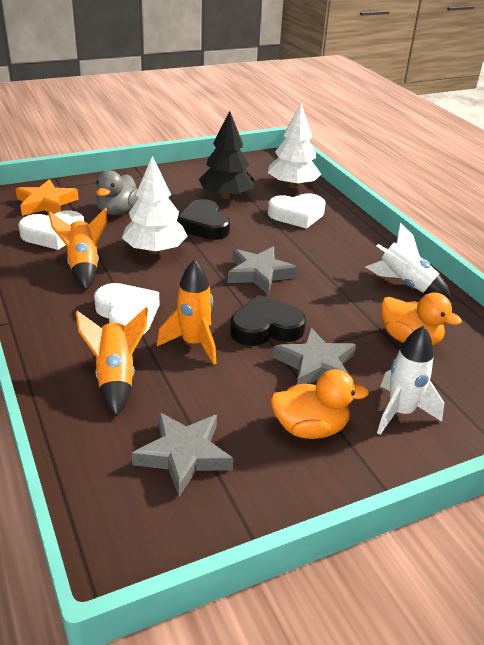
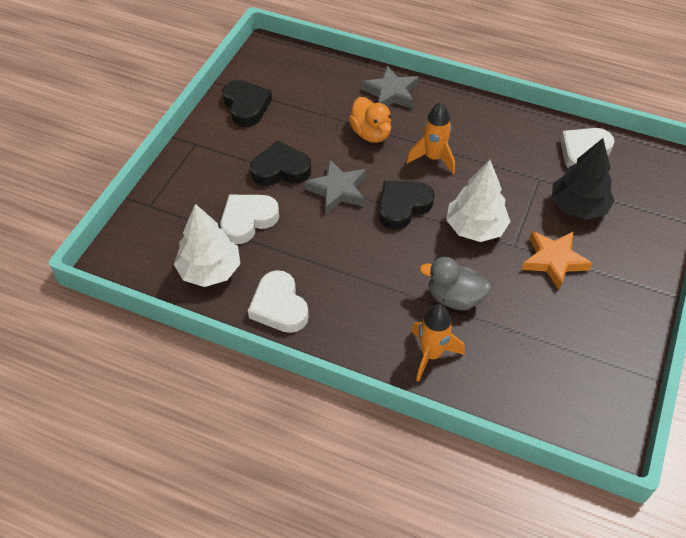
black heart: [177,199,230,240] [230,295,306,346] = 2 -> [222,80,272,127] [250,140,311,186] [379,181,435,230] = 3
grey star: [132,412,233,497] [228,247,298,295] [273,327,356,385] = 3 -> [304,159,366,214] [362,66,419,109] = 2
orange duck: [270,369,369,439] [381,292,462,345] = 2 -> [349,97,391,143] = 1
orange rocket: [48,208,107,290] [76,307,148,417] [157,260,217,365] = 3 -> [406,102,455,174] [411,304,465,382] = 2
white rocket: [365,223,451,299] [377,326,444,435] = 2 -> none = 0

